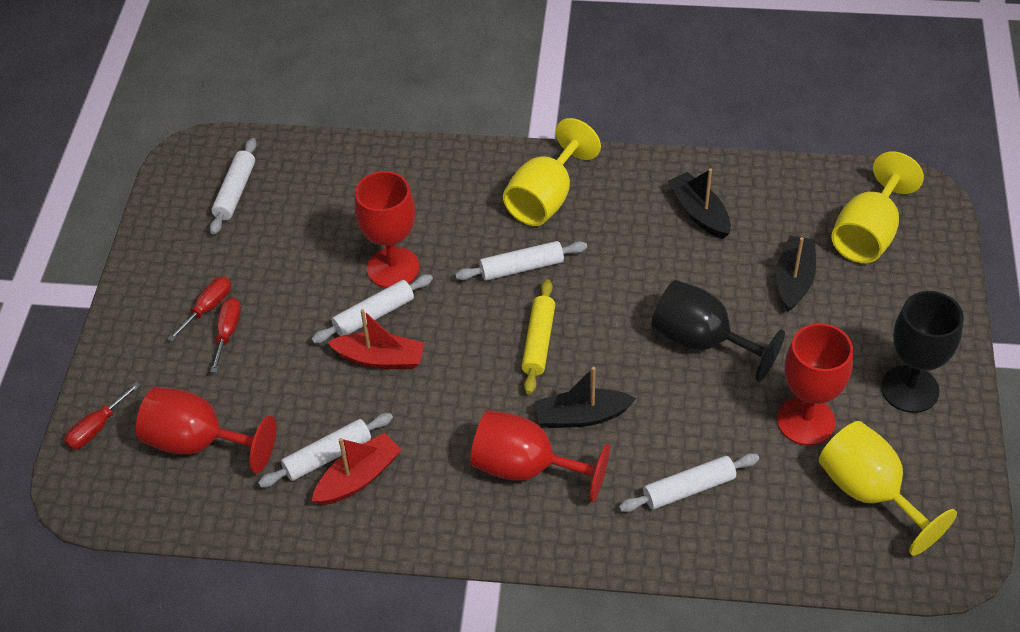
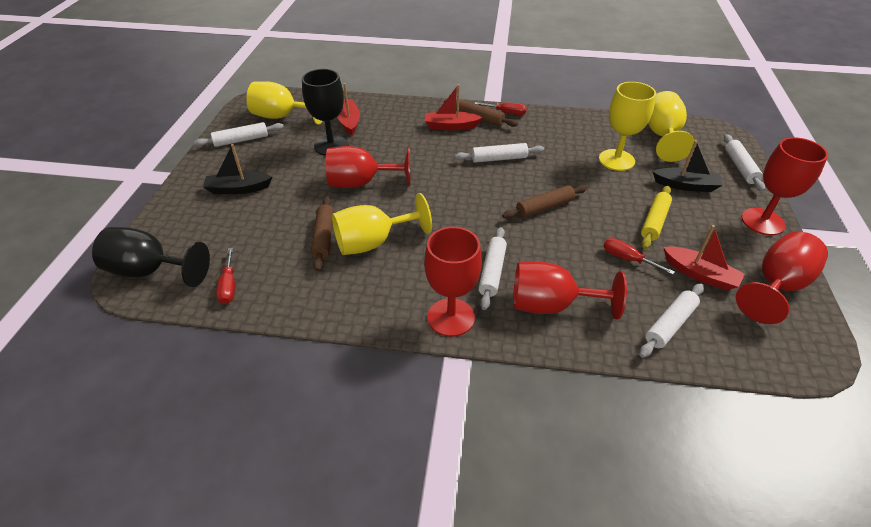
black boat: [535,367,636,428] [667,168,731,239] [776,235,816,312] = 3 -> [203,144,272,194] [652,140,723,192] = 2
brown rolling pin: none = 0 -> [310,196,334,271] [444,100,518,127] [502,185,588,219] = 3
red boat: [312,433,402,505] [327,309,425,369] = 2 -> [337,83,360,135] [425,84,483,130] [663,225,745,291] = 3
red goblet: [136,387,276,474] [355,171,420,288] [470,410,610,503] [777,323,853,446] = 4 -> [326,146,410,188] [424,227,482,337] [513,262,627,319] [736,231,828,324] [741,137,828,235] = 5
yellow goblet: [503,118,601,226] [819,421,957,556] [831,151,924,263] = 3 -> [246,81,323,125] [332,193,432,255] [599,82,656,171] [648,91,695,162] = 4

